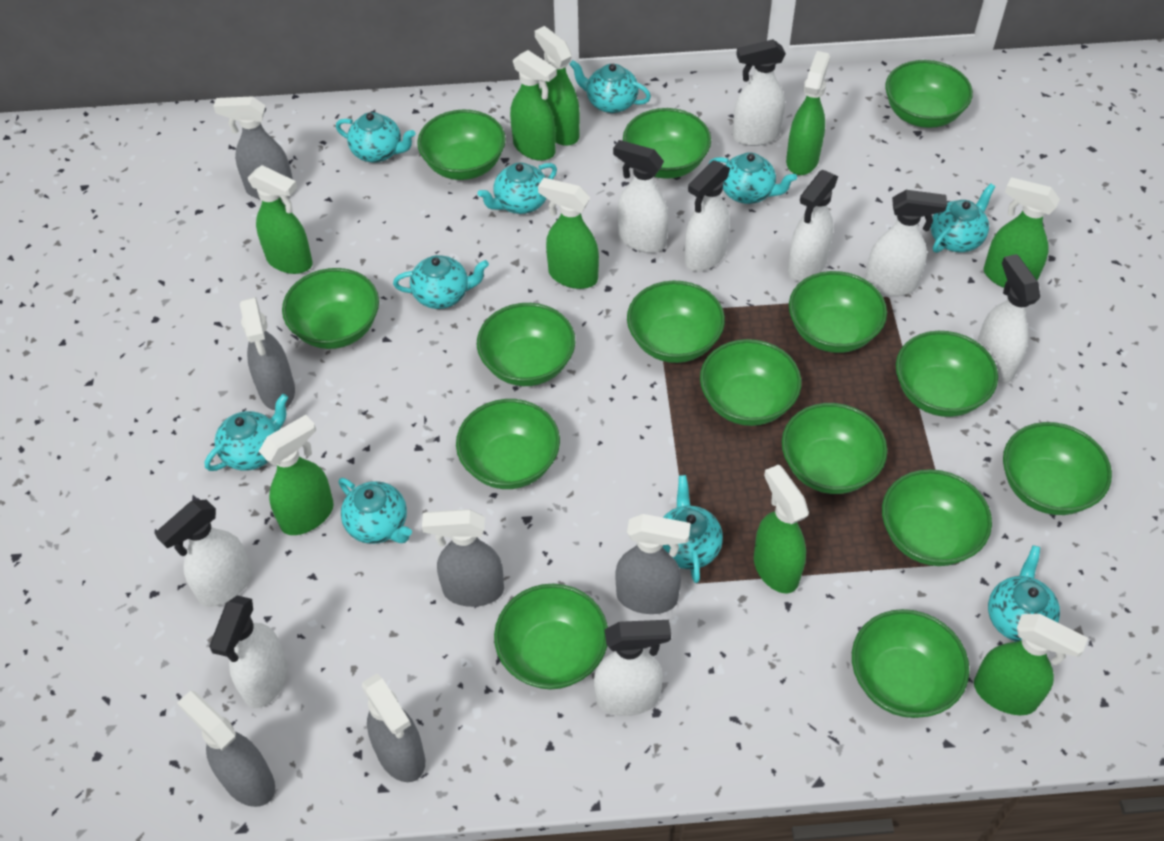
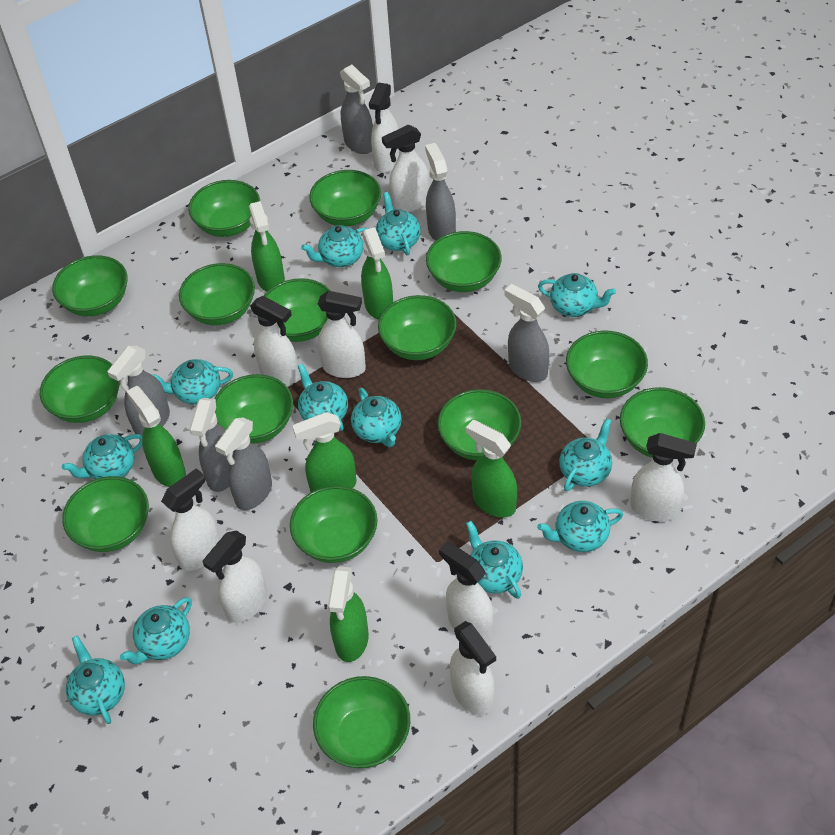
green spray bottle: [248,165,313,274] [259,415,334,535] [510,50,557,161] [535,26,580,146] [538,178,599,289] [754,464,809,593] [786,51,830,175] [974,614,1088,715] [984,177,1060,288] = 9 -> [126,386,186,487] [249,201,285,292] [292,412,357,492] [328,566,369,662] [361,227,393,320] [466,420,517,518] = 6
turquoise teapot: [205,394,288,471] [336,112,415,162] [339,478,412,544] [393,255,489,309] [478,162,557,214] [569,60,651,113] [663,475,723,583] [709,152,797,204] [930,183,995,253] [988,545,1060,642] = 10 -> [62,434,142,479] [66,636,125,724] [120,597,192,664] [151,359,233,405] [298,364,348,431] [301,225,369,267] [351,388,402,447] [376,192,421,255] [466,521,523,599] [537,501,623,552] [538,273,616,317] [559,418,612,491] = 12

